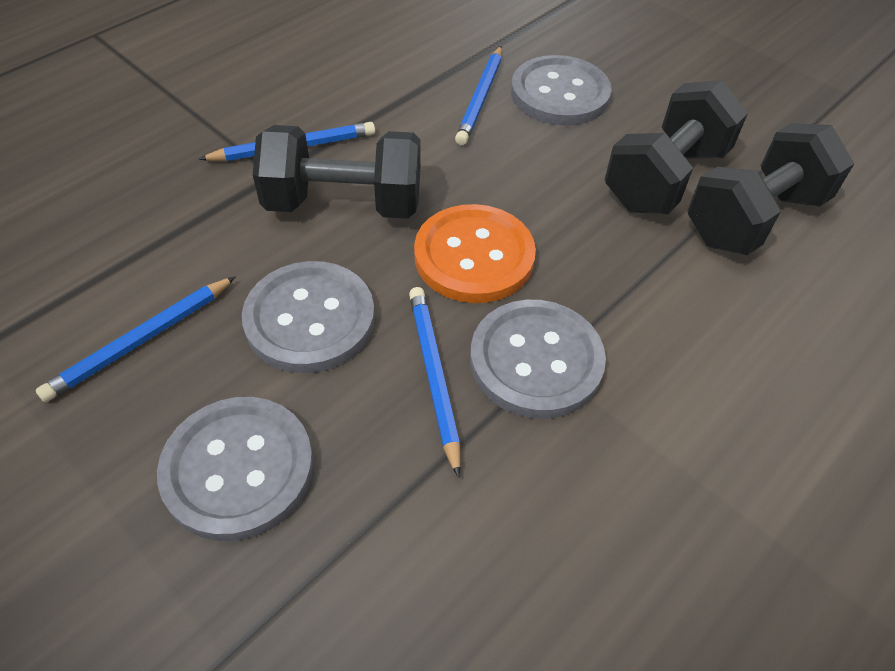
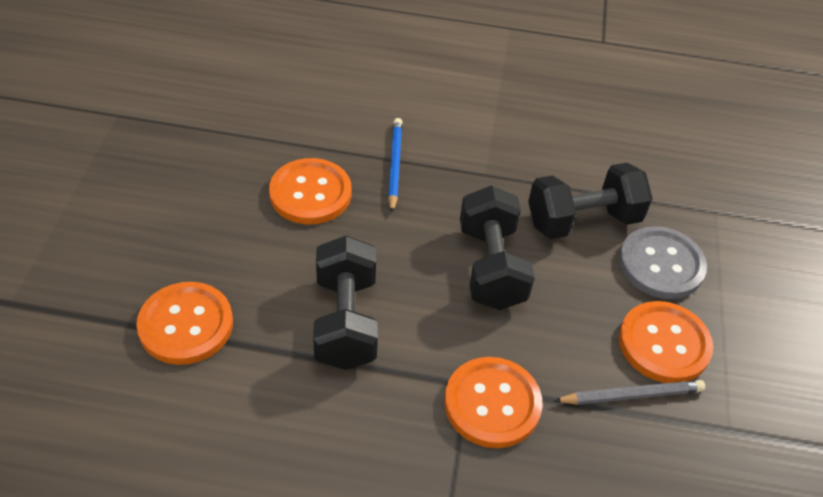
blue pencil: [36,276,236,402] [198,122,375,161] [409,287,460,478] [455,46,502,145] = 4 -> [388,118,403,213] = 1
grey button: [157,397,314,541] [242,261,375,373] [470,300,606,419] [511,55,612,126] = 4 -> [619,226,707,299] = 1
grey pencil: none = 0 -> [554,380,705,405] = 1
orange button: [414,204,536,303] = 1 -> [136,282,233,365] [269,158,351,224] [444,357,542,448] [619,301,713,383] = 4

